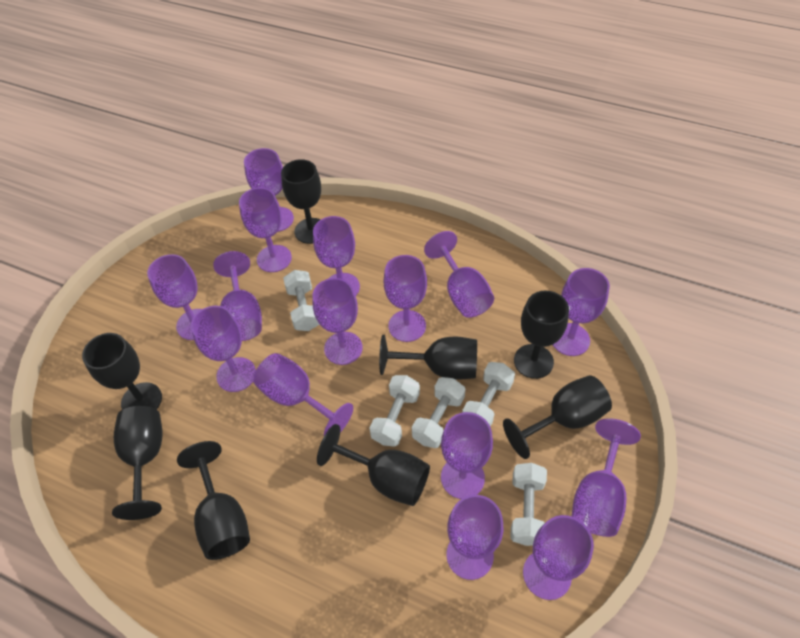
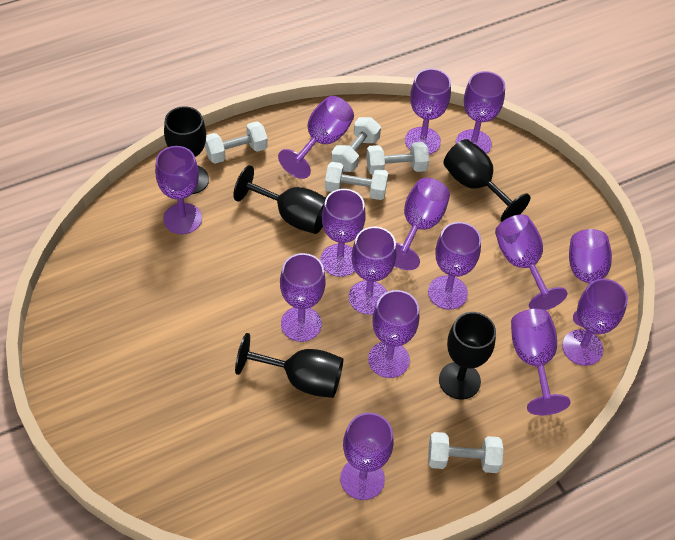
black goblet: [82,333,162,410] [112,406,163,520] [177,441,250,560] [281,159,321,244] [317,424,430,506] [379,335,477,380] [503,375,612,459] [514,291,569,379] = 8 -> [164,106,209,194] [233,165,326,234] [235,333,343,398] [439,312,496,399] [443,139,530,222] = 5

